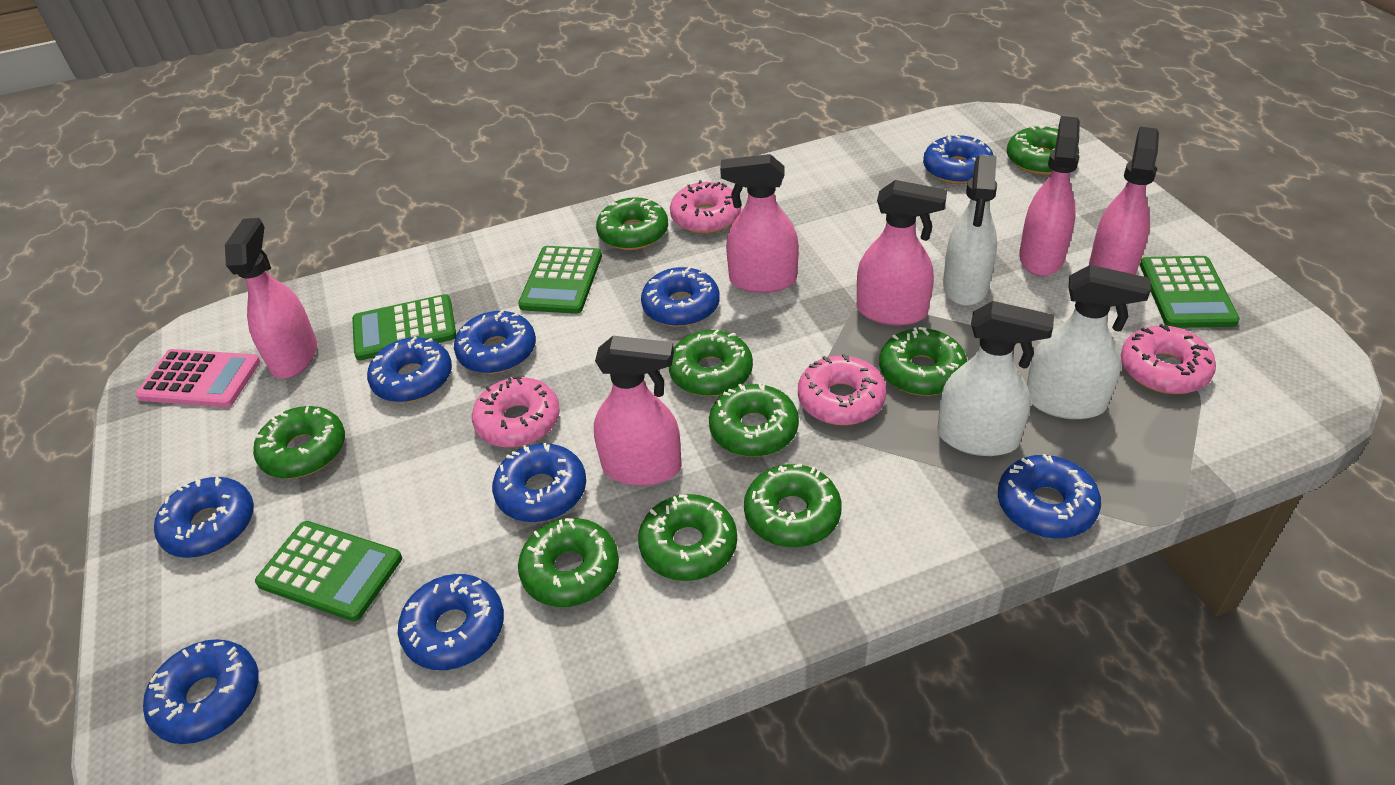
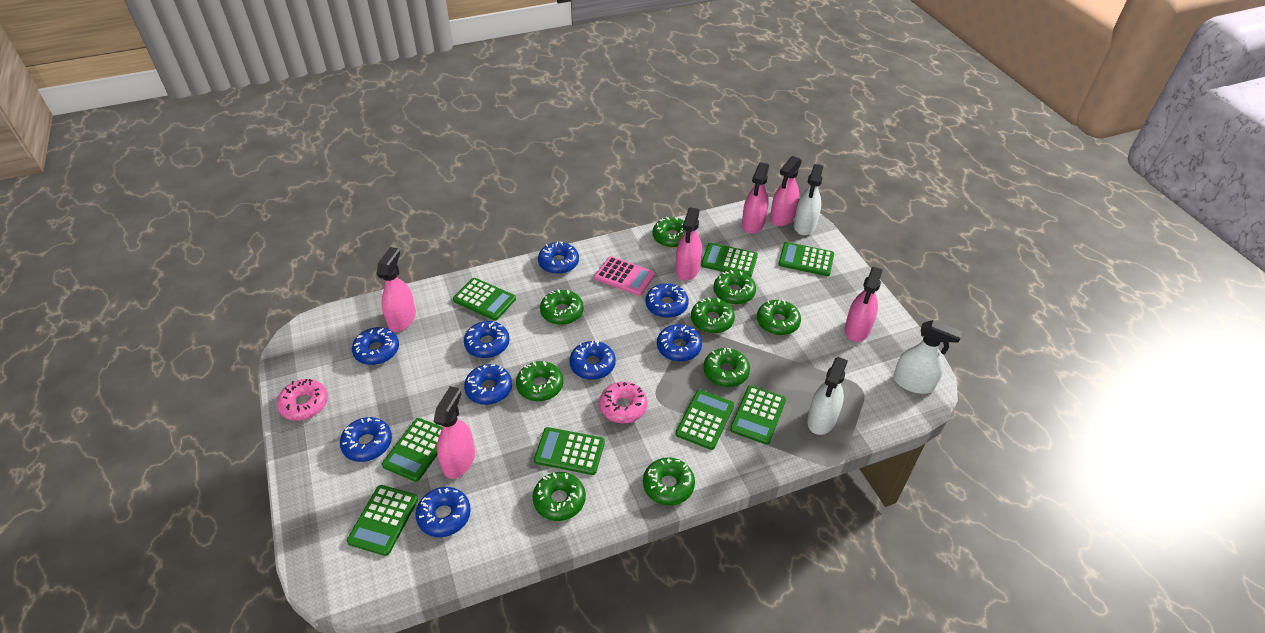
green calculator: [255,521,402,621] [352,294,456,360] [518,246,602,314] [1140,256,1240,328] = 4 -> [347,485,418,556] [382,418,443,482] [453,278,516,320] [534,427,605,475] [676,390,734,450] [701,243,758,277] [730,385,786,445] [778,242,834,276] = 8
pink donut: [472,376,560,448] [670,180,741,233] [798,354,886,425] [1121,324,1216,394] = 4 -> [277,379,328,421] [599,382,648,423] = 2

